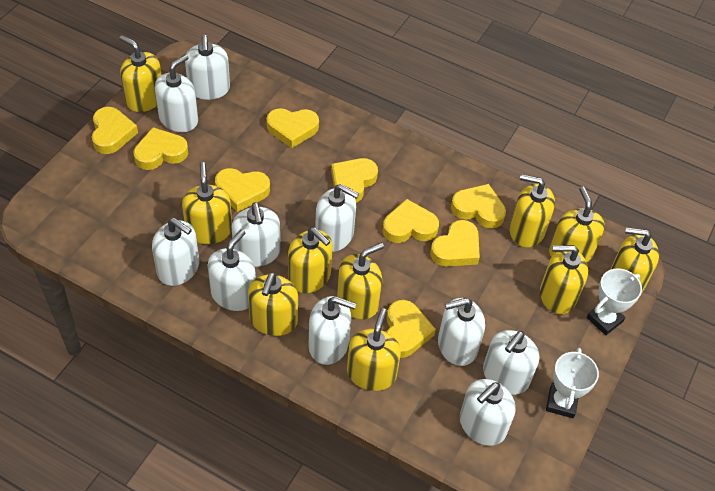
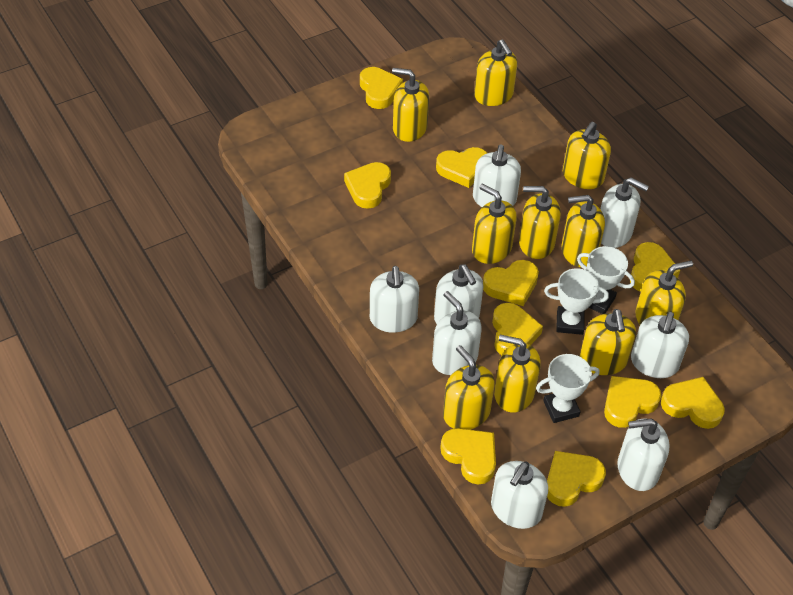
white soap dispenser: [152,218,199,286] [155,54,198,132] [185,35,230,100] [208,229,256,311] [232,203,280,267] [309,296,357,365] [315,184,359,252] [438,298,485,366] [460,379,516,446] [483,330,539,395] = 10 -> [370,266,419,333] [432,291,482,375] [434,264,483,324] [473,145,521,207] [491,461,548,529] [600,178,649,248] [617,418,670,491] [631,312,689,378] = 8
white trophy: [546,348,599,418] [587,268,642,335] = 2 -> [536,354,600,423] [544,268,609,335] [577,246,635,314] = 3
yellow heart: [92,107,138,154] [133,127,188,170] [215,168,270,212] [266,108,319,148] [331,158,378,203] [383,199,439,243] [387,300,436,358] [430,220,480,267] [451,184,506,229] = 9 -> [344,162,391,209] [360,67,403,109] [436,147,487,188] [440,428,496,484] [483,260,539,306] [492,303,543,355] [547,451,606,507] [604,376,662,428] [630,242,680,292] [661,377,725,429] = 10

